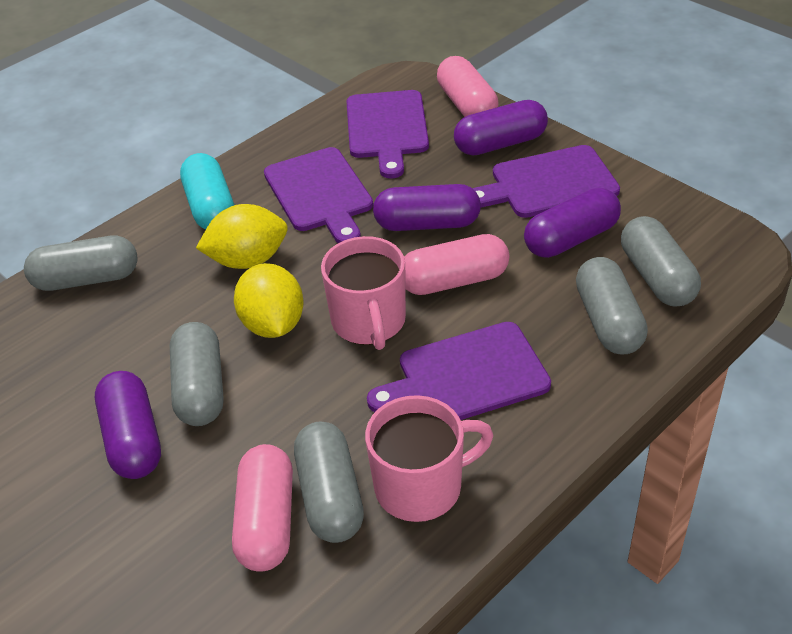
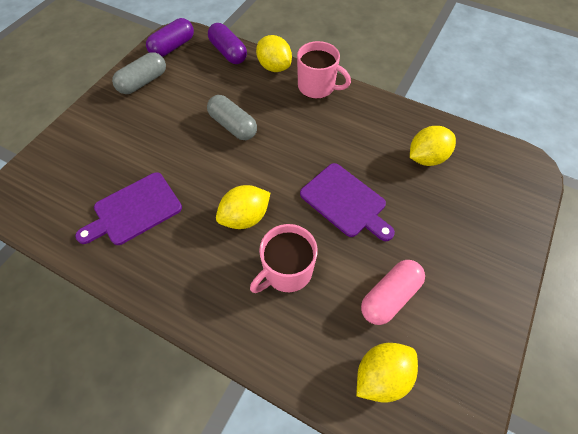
grey capsule: [24,236,138,291] [170,322,224,426] [294,421,364,543] [576,257,648,354] [621,216,701,307] = 5 -> [112,52,166,94] [207,95,257,140] = 2
pink capsule: [232,444,293,572] [404,234,509,295] [437,56,498,117] = 3 -> [361,260,425,325] = 1
purple capsule: [95,371,161,479] [373,184,481,231] [454,100,548,156] [524,188,621,258] = 4 -> [146,18,194,57] [208,23,247,64] = 2
purple cutting board: [264,147,373,243] [346,90,429,178] [367,322,551,420] [472,145,620,218] = 4 -> [75,172,182,245] [300,163,395,241] = 2
turquoise capsule: [180,153,235,230] = 1 -> none = 0
yellow lemon: [196,204,288,269] [234,263,304,338] = 2 -> [216,185,270,229] [256,35,292,72] [357,343,418,403] [410,126,456,166] = 4

